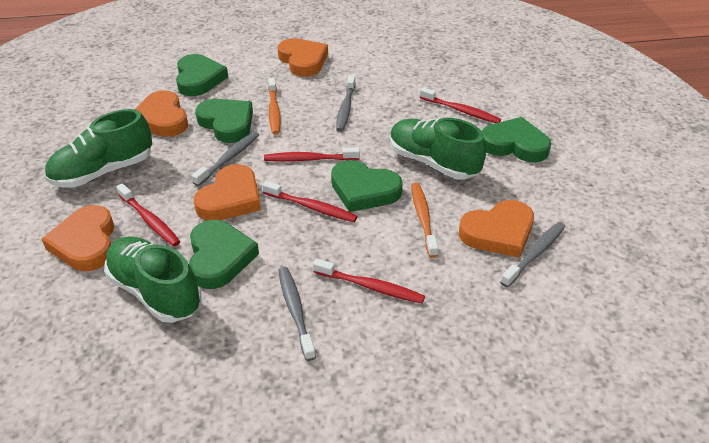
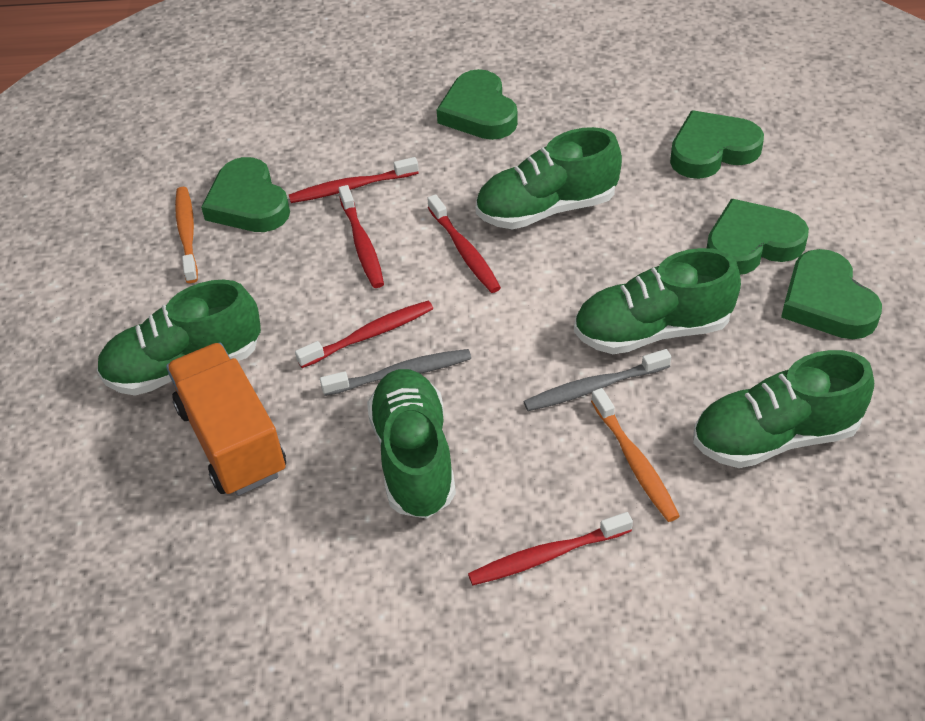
green shoe: [45,109,152,188] [104,236,202,323] [390,118,486,180] = 3 -> [96,279,261,396] [367,369,456,519] [476,127,622,229] [574,248,741,354] [693,350,874,468] = 5
grey toothbrush: [192,132,259,186] [279,267,316,361] [336,75,356,132] [500,222,565,287] = 4 -> [320,349,471,396] [523,349,671,411] = 2
orange heart: [42,205,114,271] [135,90,188,137] [194,164,261,220] [278,38,328,77] [459,200,534,258] = 5 -> none = 0
orange truck: none = 0 -> [166,343,286,496] = 1

